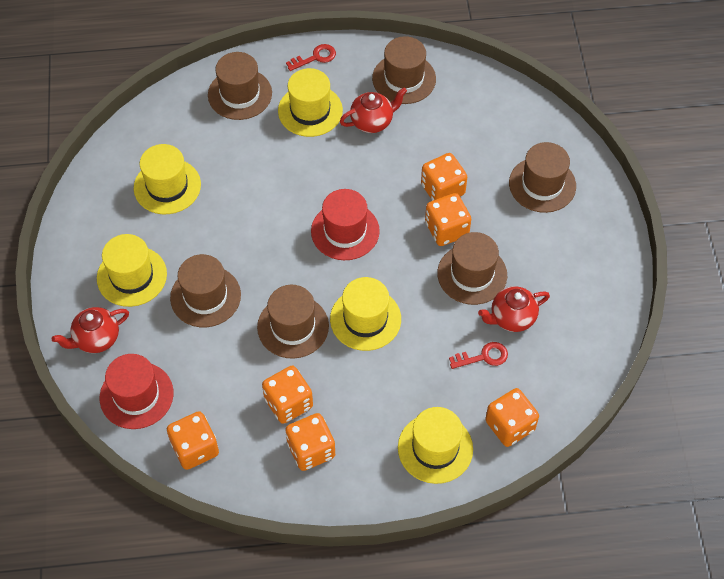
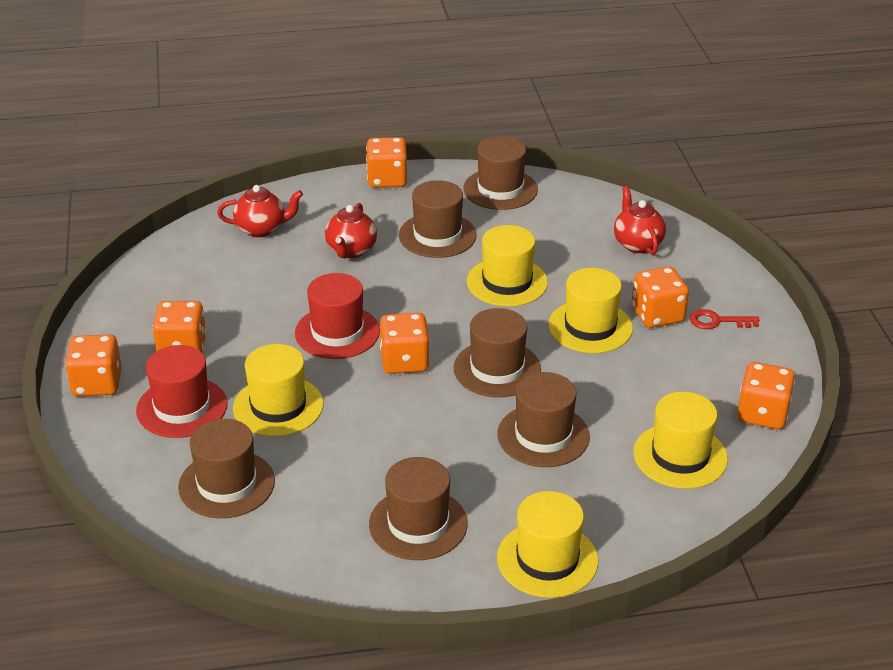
red key: [286,44,336,71] [449,342,508,369] = 2 -> [690,309,759,329] = 1

